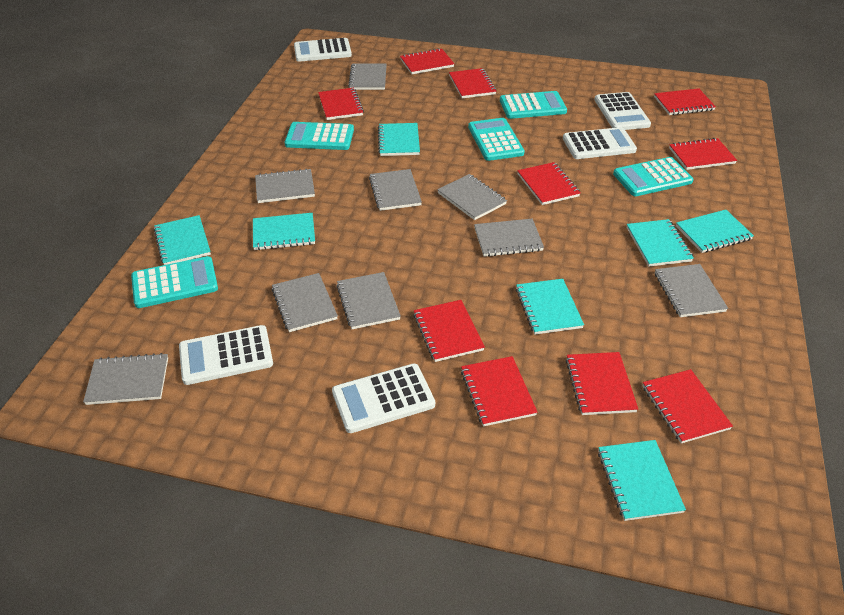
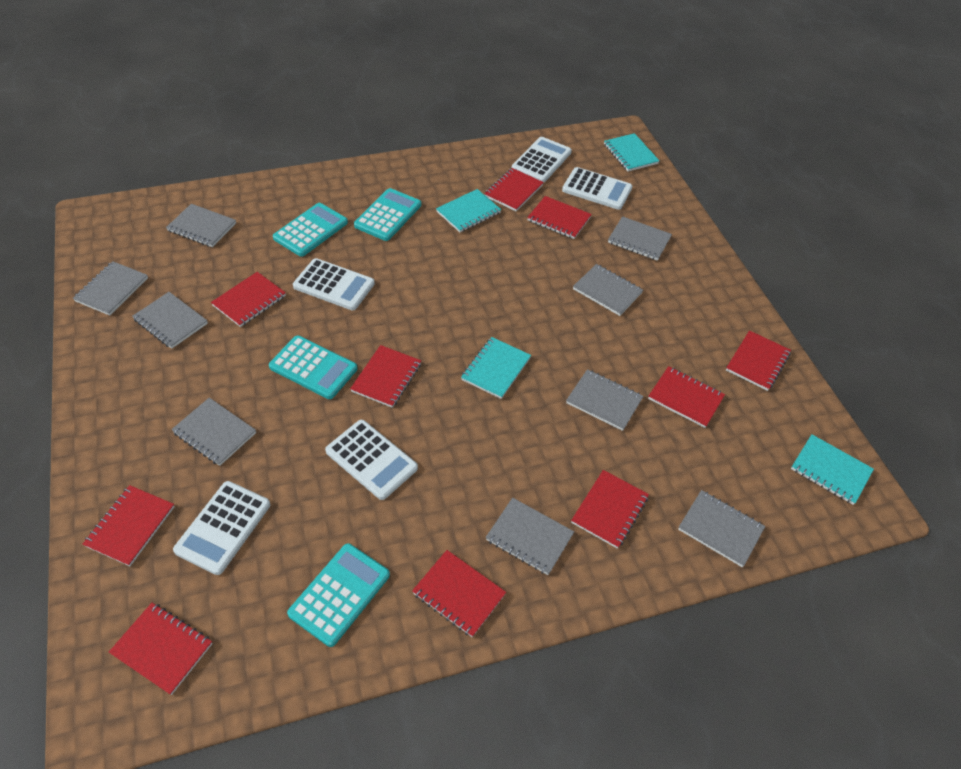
turquoise calculator: [131,256,218,308] [284,122,354,150] [468,118,524,161] [500,91,567,119] [613,157,694,196] = 5 -> [269,335,358,399] [273,203,348,257] [287,543,390,647] [354,188,421,241] = 4
turquoise notebook: [154,215,211,265] [253,213,315,250] [378,123,420,156] [516,279,584,334] [598,440,686,521] [627,219,694,267] [676,210,754,253] = 7 -> [436,189,501,232] [461,337,531,399] [604,133,660,171] [791,434,874,505] = 4

